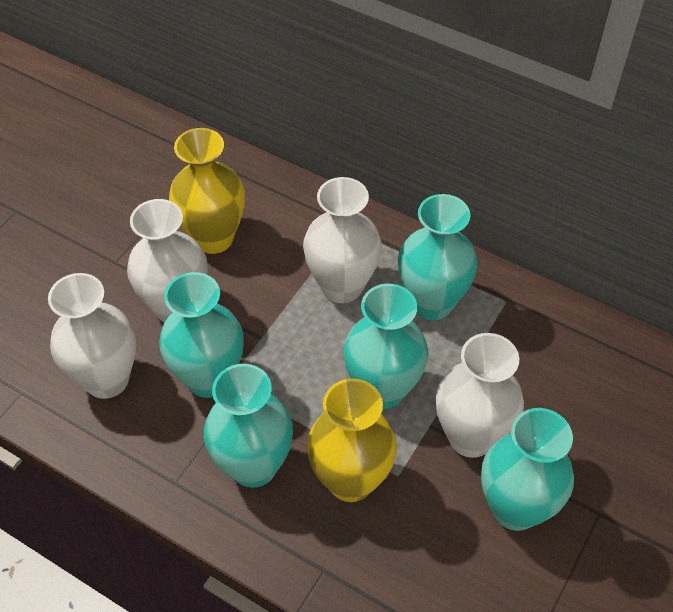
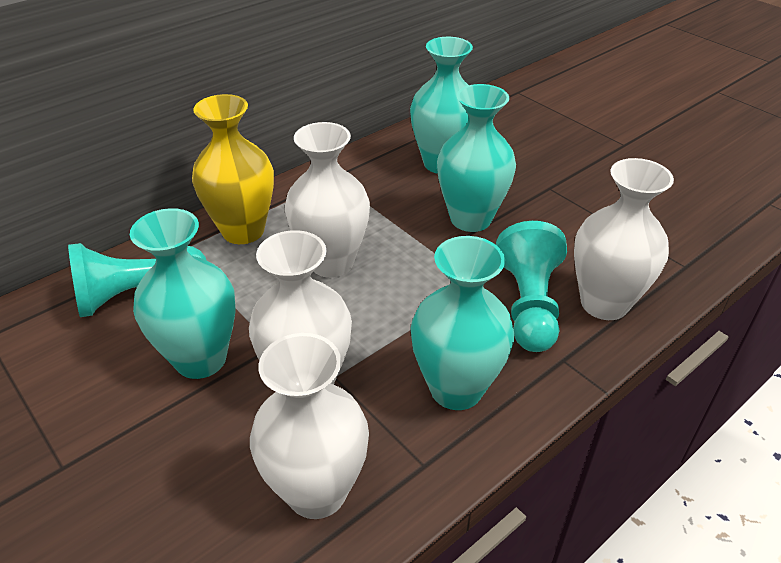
turquoise pawn: none = 0 -> [68,243,206,317] [496,221,567,352] = 2
turquoise vase: [159,272,244,398] [204,364,293,488] [343,284,428,409] [398,194,478,320] [481,408,574,531] = 5 -> [130,208,236,379] [410,37,473,174] [411,236,514,410] [437,84,516,232] = 4
yellow vase: [169,128,245,254] [307,378,397,502] = 2 -> [192,94,274,244] = 1

